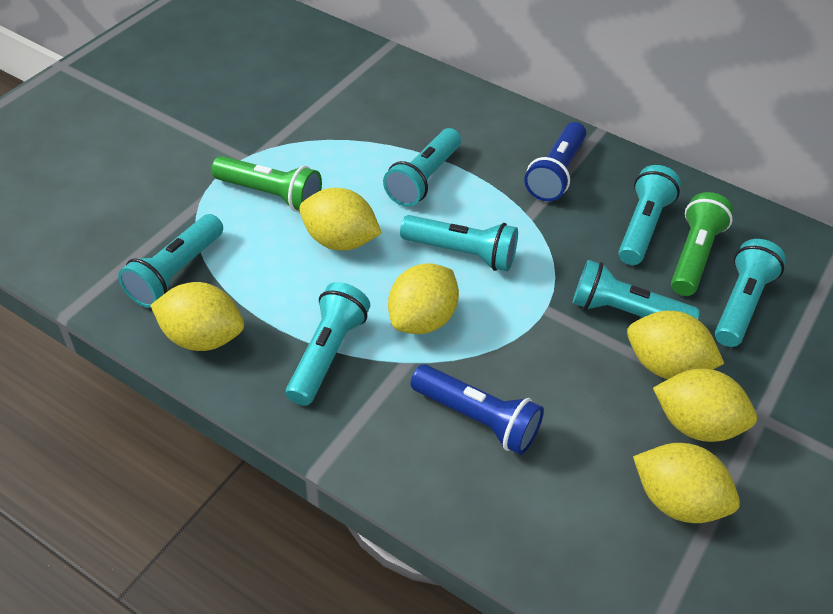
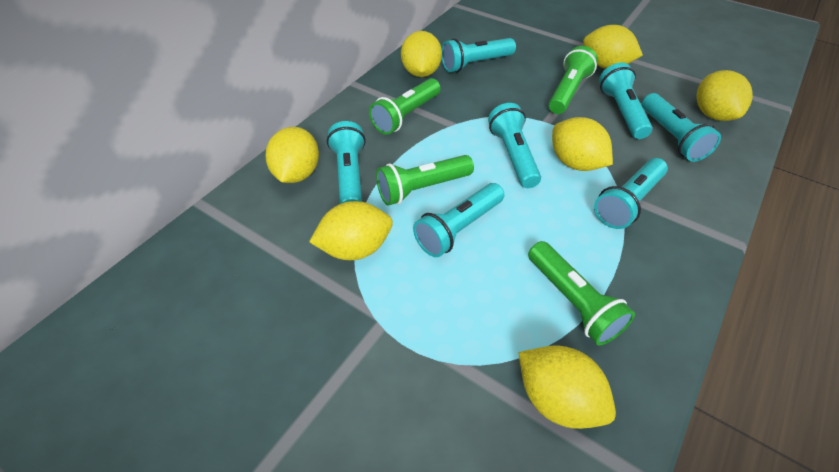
blue flashlight: [411,364,544,455] [524,122,586,201] = 2 -> none = 0
green flashlight: [211,156,322,212] [671,192,733,296] = 2 -> [369,78,441,135] [376,155,474,206] [528,241,635,346] [549,46,598,114] = 4
yellow lemon: [150,282,244,351] [299,188,382,251] [388,263,459,334] [627,311,724,379] [633,443,740,523] [653,369,757,442] = 6 -> [266,127,319,183] [309,201,393,260] [401,31,442,77] [519,346,616,429] [552,117,613,171] [583,25,643,69] [697,70,753,121] = 7

